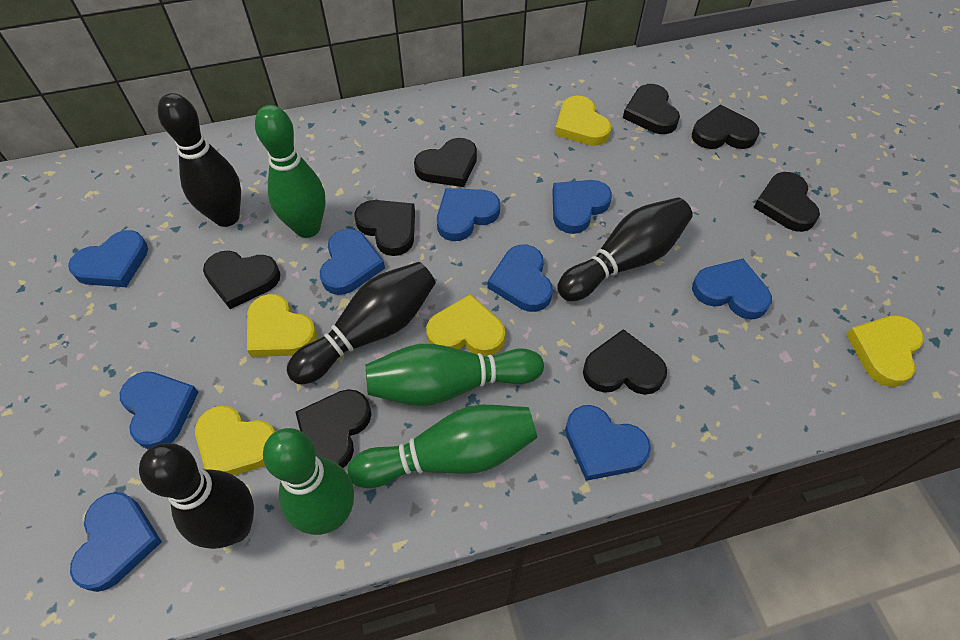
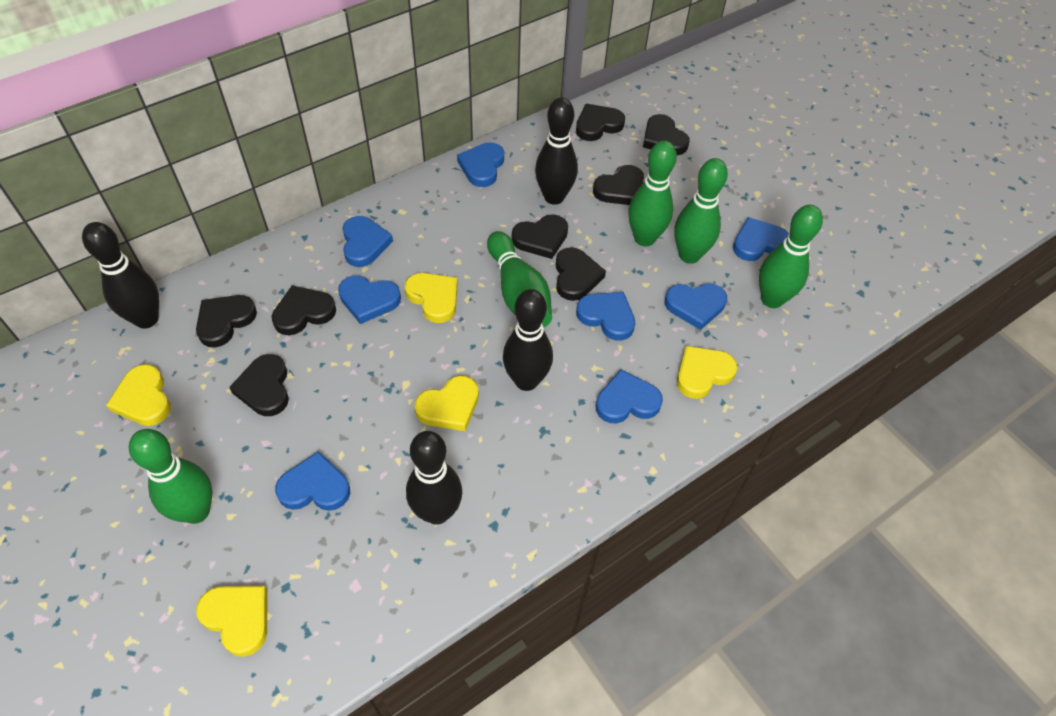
blue heart: [68,230,148,287] [70,492,162,592] [120,371,199,449] [320,229,385,295] [437,188,500,241] [488,245,553,312] [552,180,612,234] [565,405,651,481] [692,259,772,319] = 9 -> [275,451,350,511] [338,276,401,324] [342,216,393,267] [457,142,504,187] [576,292,635,341] [596,370,663,423] [664,283,727,330] [733,217,789,261] = 8
green bowling pin: [255,105,326,238] [263,428,354,535] [348,405,537,488] [366,344,544,406] = 4 -> [129,429,212,524] [487,231,552,327] [628,140,677,246] [674,158,728,264] [759,205,823,308] = 5

